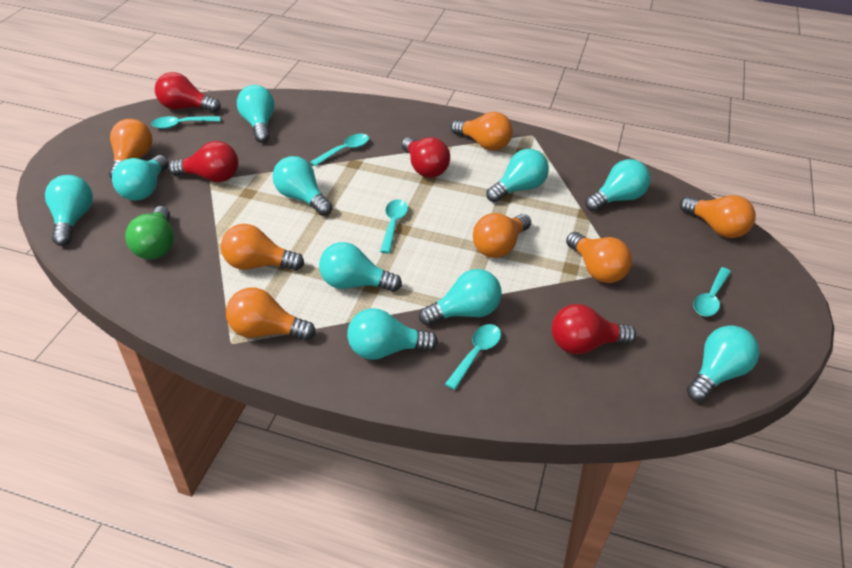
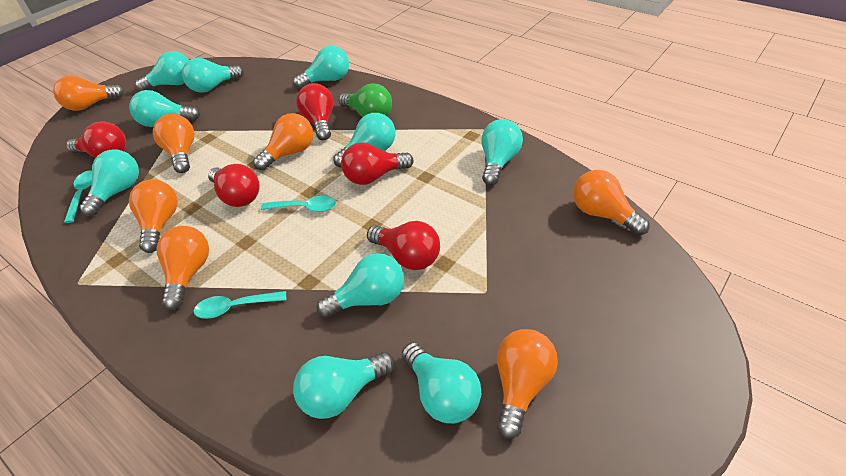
red light bulb: [155,72,221,113] [168,141,239,182] [402,137,450,178] [552,304,636,355] = 4 -> [66,121,126,158] [208,164,260,207] [296,83,333,140] [341,142,414,185] [367,221,440,270] = 5
turquoise spoon: [151,116,220,129] [310,134,369,166] [380,200,408,254] [445,324,501,390] [693,267,731,316] = 5 -> [64,170,92,223] [194,291,286,319] [261,196,336,212] = 3

